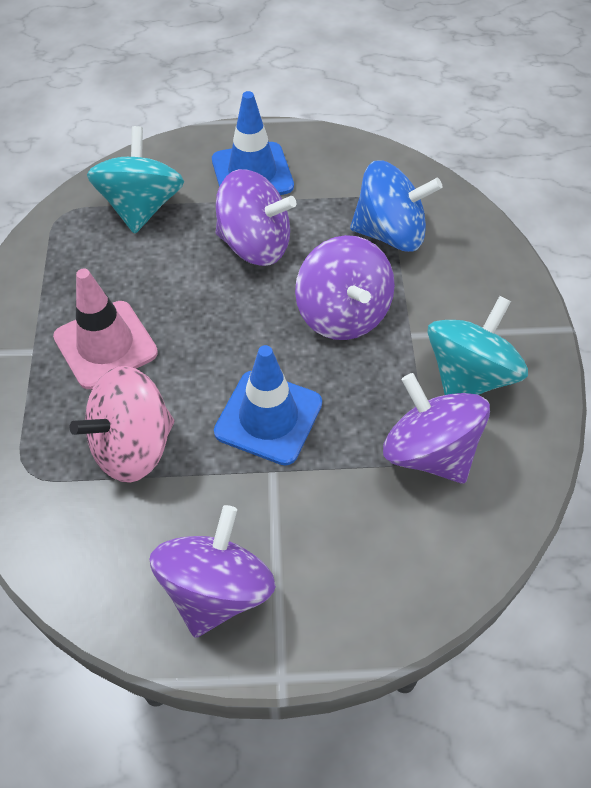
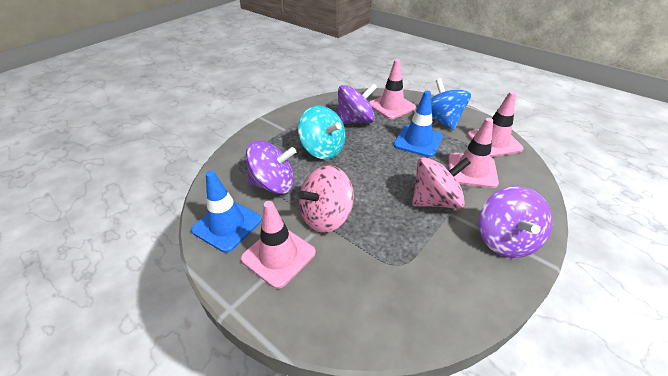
pink spinning top: [70,366,174,483] = 1 -> [298,165,354,233] [412,157,471,209] = 2
pink traffic cone: [53,268,158,389] = 1 -> [241,201,316,289] [369,59,416,119] [448,118,499,188] [467,91,524,157] = 4
purple spinning top: [150,505,276,638] [216,169,296,266] [295,235,395,340] [383,373,490,484] = 4 -> [246,140,296,194] [337,83,377,124] [479,186,553,258] = 3
turquoise spinning top: [87,126,184,234] [427,296,528,395] = 2 -> [298,106,346,159] = 1

